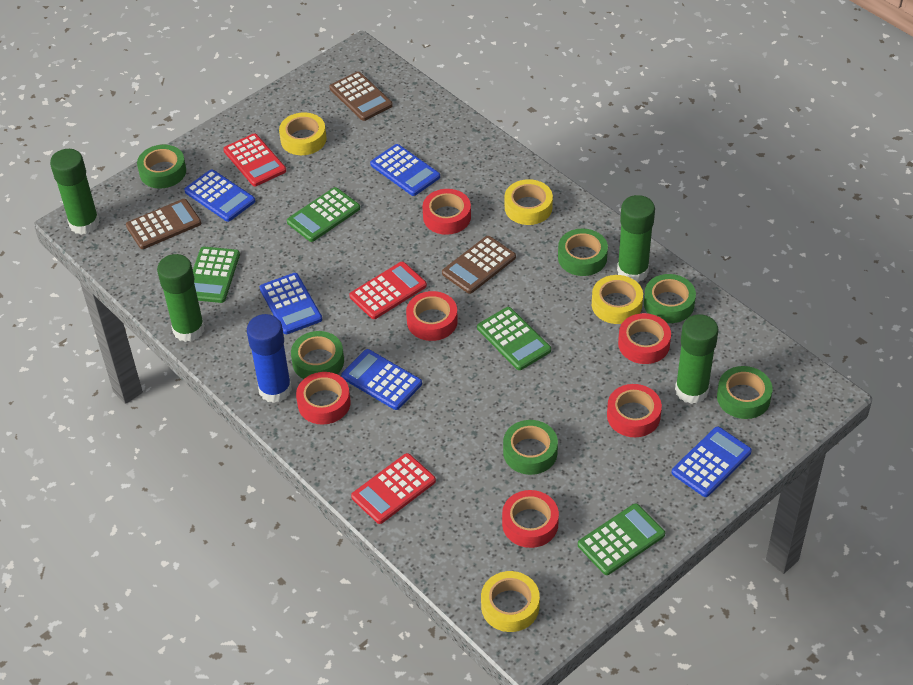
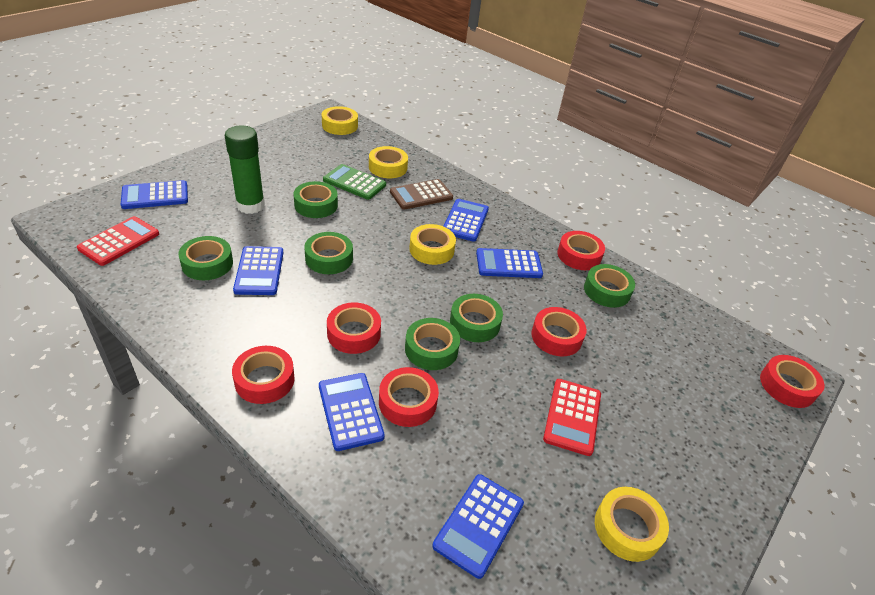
blue calculator: [184,169,255,222] [260,273,322,334] [341,349,422,410] [370,144,440,196] [672,427,752,497] = 5 -> [121,180,188,209] [233,246,284,295] [319,373,385,451] [432,474,524,579] [443,199,489,242] [476,248,543,278] = 6
blue glue stick: [247,314,292,403] = 1 -> none = 0
brown calculator: [126,199,201,249] [329,71,393,121] [442,236,516,294] = 3 -> [390,179,453,210] = 1
green calculator: [193,247,240,303] [287,187,360,242] [477,307,551,370] [578,503,665,575] = 4 -> [323,164,386,200] = 1
green glue stick: [50,149,100,235] [157,254,205,342] [617,195,655,282] [675,314,719,404] = 4 -> [225,126,265,214] = 1
red calculator: [223,133,286,186] [349,262,427,319] [351,453,436,524] = 3 -> [77,216,159,266] [543,379,601,456] = 2

